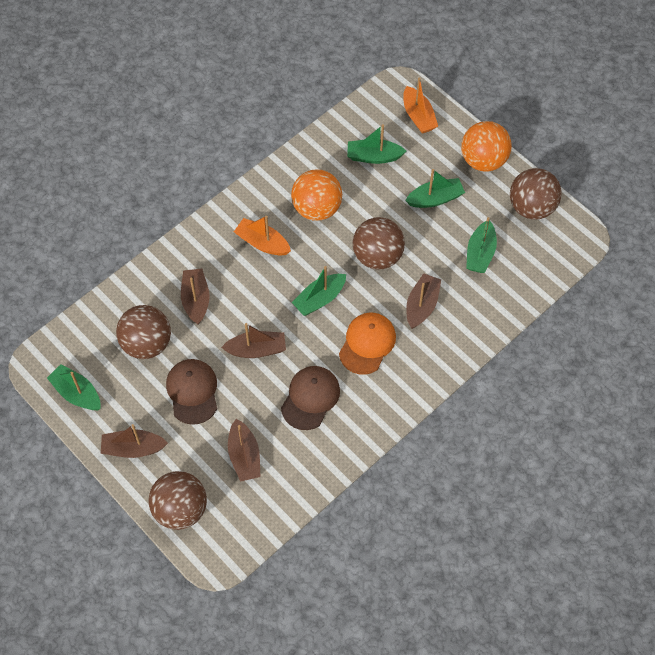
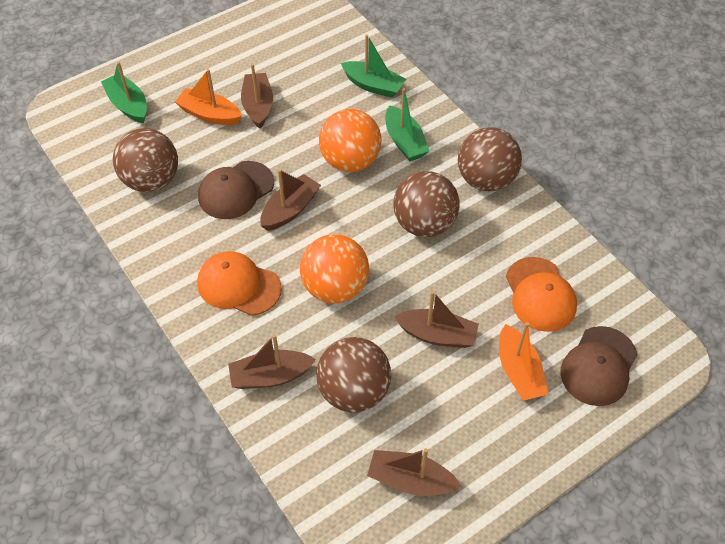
green boat: [47,364,100,410] [292,266,346,316] [347,124,406,164] [405,169,465,208] [466,217,497,273] = 5 -> [101,62,147,124] [341,34,406,98] [386,88,429,161] = 3
orange cap: [339,312,396,375] = 1 -> [197,251,282,316] [506,257,577,332] = 2

